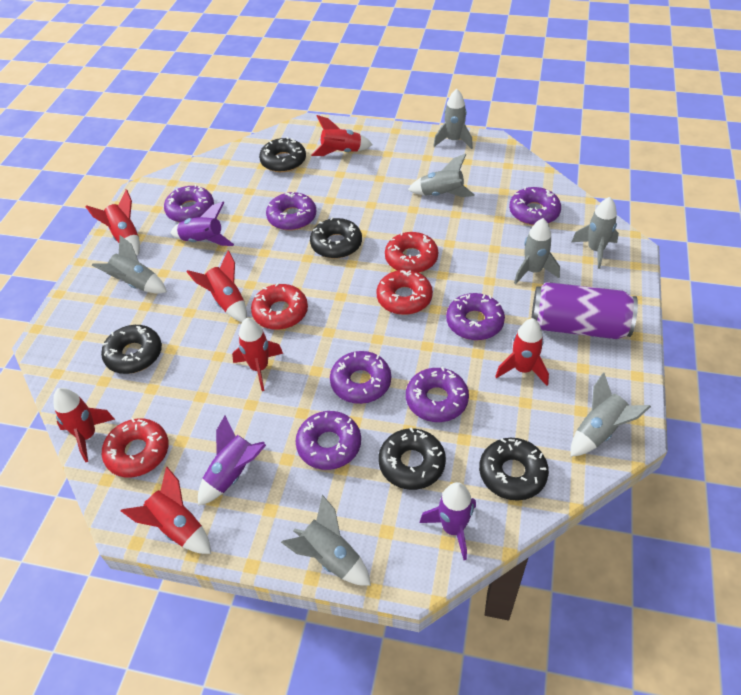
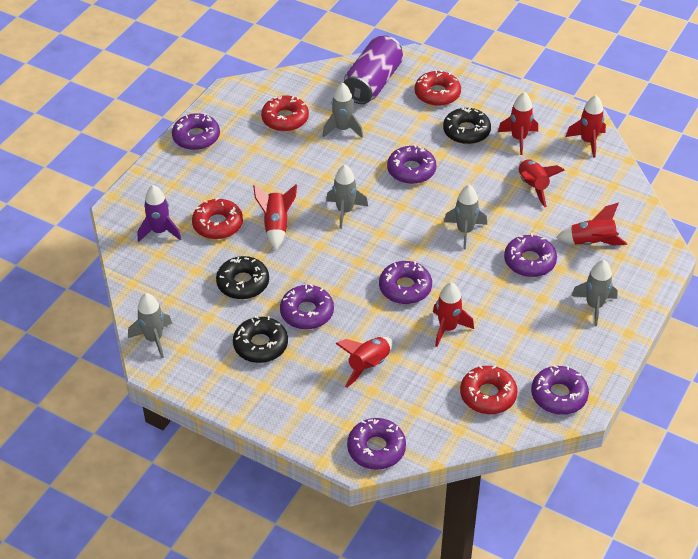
black donut: [101,325,162,374] [259,137,306,172] [310,217,362,259] [379,428,446,490] [479,438,549,501] = 5 -> [216,256,269,299] [233,316,288,363] [443,108,491,144] = 3
grey rocket: [91,235,167,293] [281,495,371,586] [408,154,475,197] [433,89,473,149] [514,218,560,284] [571,372,651,457] [572,197,619,269] = 7 -> [128,293,172,358] [322,82,363,138] [326,165,368,229] [444,185,487,250] [571,260,618,326] = 5
purple rocket: [171,202,234,246] [198,415,266,506] [420,482,476,560] = 3 -> [138,185,181,242] = 1

